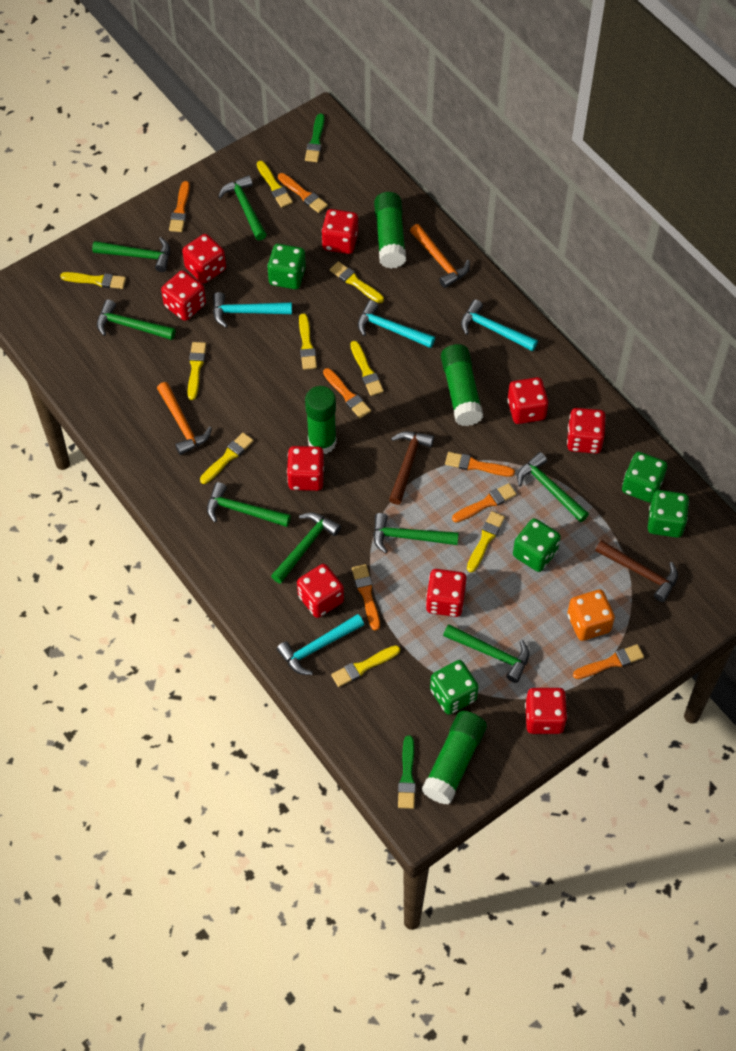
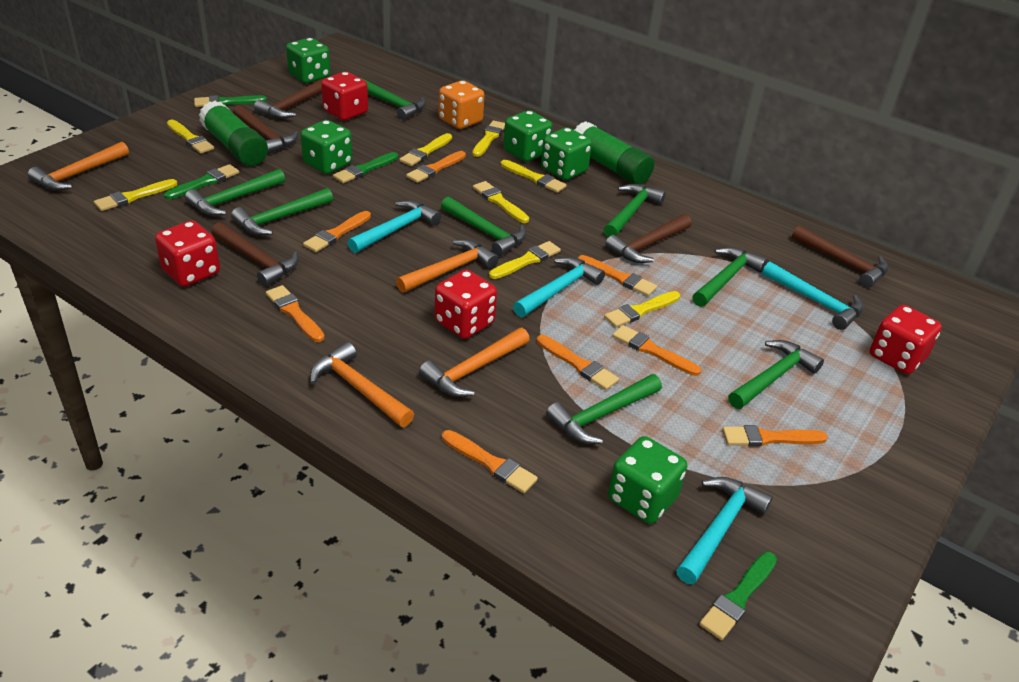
brown hammer: [389,431,434,505] [595,540,678,602] = 2 -> [211,223,299,287] [233,105,298,155] [254,78,323,119] [605,214,692,263] [792,226,888,288] = 5
green brush: [305,114,325,162] [398,736,416,809] = 2 -> [164,164,239,199] [194,95,267,107] [333,152,398,183] [699,552,777,640] = 4
green glue stick: [305,386,337,454] [374,192,406,269] [422,711,487,805] [441,344,483,426] = 4 -> [199,101,268,166] [575,121,654,185] = 2
orange brush: [169,181,190,232] [278,173,328,213] [323,368,371,418] [352,564,380,631] [445,452,515,477] [452,483,517,523] [573,644,644,679] = 7 -> [266,285,325,342] [303,211,371,252] [406,151,466,183] [442,430,538,493] [537,335,619,390] [578,255,657,296] [612,325,701,376] [722,425,828,446] = 8
orange hammer: [157,382,212,455] [410,224,470,288] = 2 -> [28,142,129,191] [310,342,414,427] [396,239,499,293] [419,328,530,397] = 4
red dice: [161,270,206,321] [182,234,226,283] [287,446,324,491] [297,564,344,618] [322,209,358,254] [426,569,467,617] [507,377,549,424] [525,688,567,734] [567,408,606,454] = 9 -> [155,220,220,287] [321,72,368,120] [435,269,497,339] [870,305,942,374] = 4
yellow brush: [60,272,126,289] [188,342,206,400] [200,433,253,484] [257,161,293,208] [299,314,317,370] [330,261,384,303] [331,645,400,687] [350,341,384,396] [467,511,505,572] = 9 -> [94,179,177,211] [167,120,214,154] [399,133,452,166] [472,120,505,157] [473,181,529,223] [489,241,561,279] [501,160,567,193] [604,291,680,327] = 8

